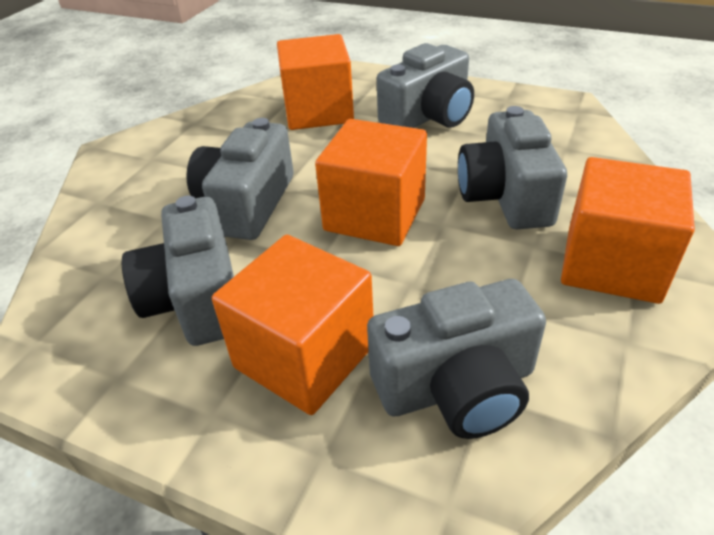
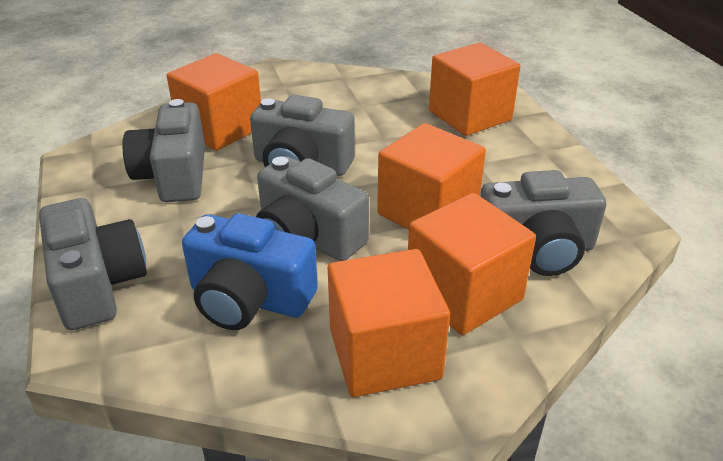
blue camera: none = 0 -> [182,213,318,330] = 1
orange cube: [212,235,373,415] [277,34,354,130] [315,119,427,246] [561,157,695,304] = 4 -> [167,53,261,151] [328,249,450,397] [377,123,486,230] [408,193,536,335] [429,43,521,136] = 5

